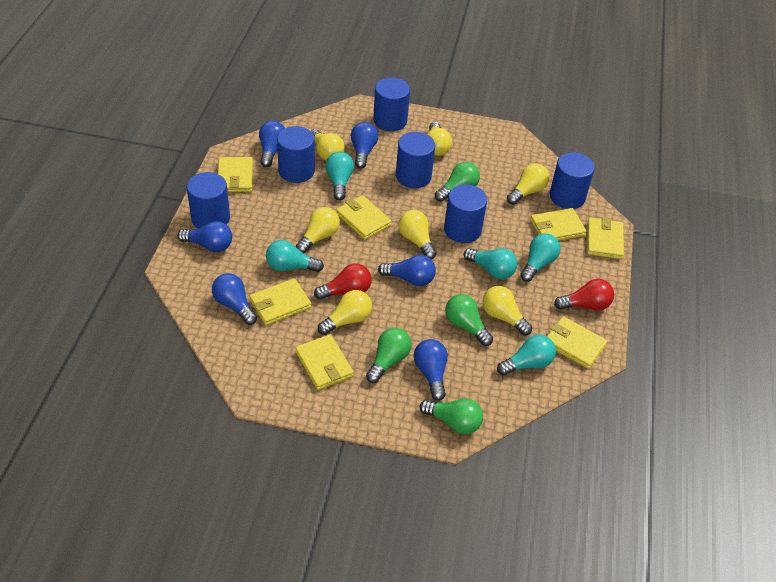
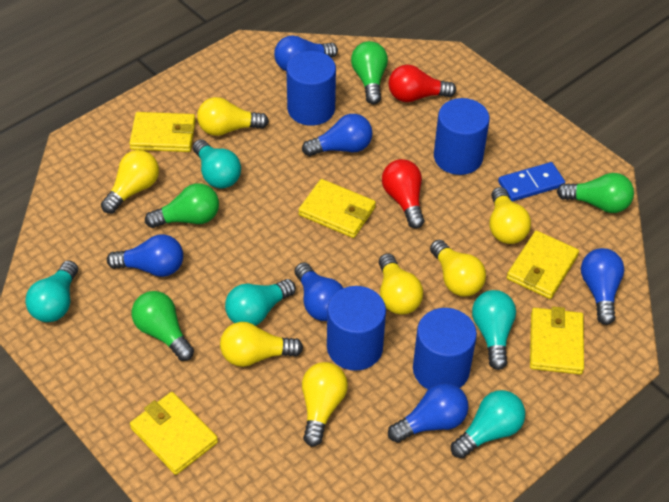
blue cylinder: [187,172,230,228] [277,126,315,183] [373,78,410,131] [396,132,435,188] [444,184,487,243] [550,152,595,209] = 6 -> [286,51,336,126] [327,286,386,371] [413,308,477,390] [434,98,490,175] = 4
blue domino: none = 0 -> [498,162,565,202] = 1
yellow wallet: [218,157,253,192] [249,278,311,325] [295,334,354,390] [336,195,392,240] [530,208,587,241] [547,316,607,369] [587,217,624,259] = 7 -> [129,112,196,152] [130,392,218,475] [299,179,376,238] [507,231,579,299] [530,306,584,375] = 5

